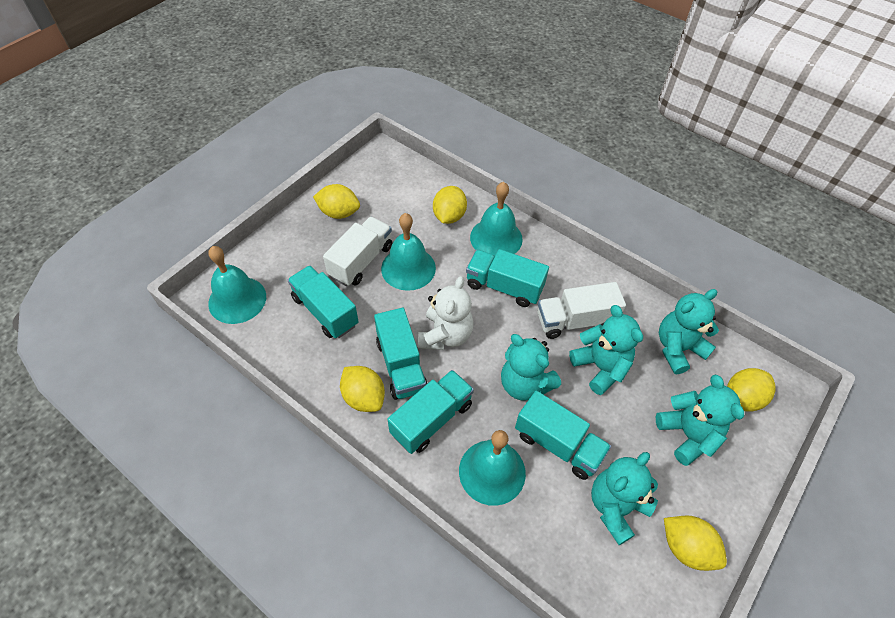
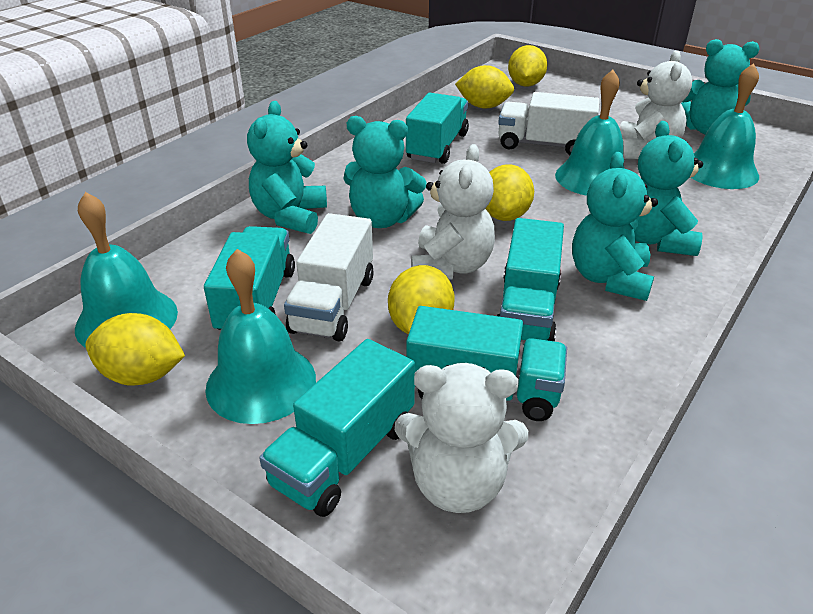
white teddy bear: [418,276,474,350] = 1 -> [395,363,528,513] [411,144,495,280] [619,50,692,159] = 3

